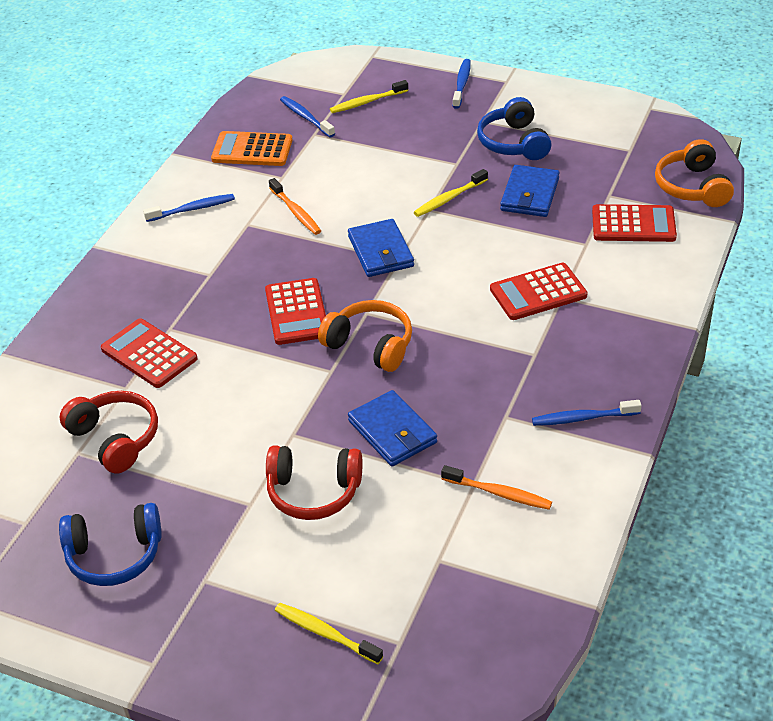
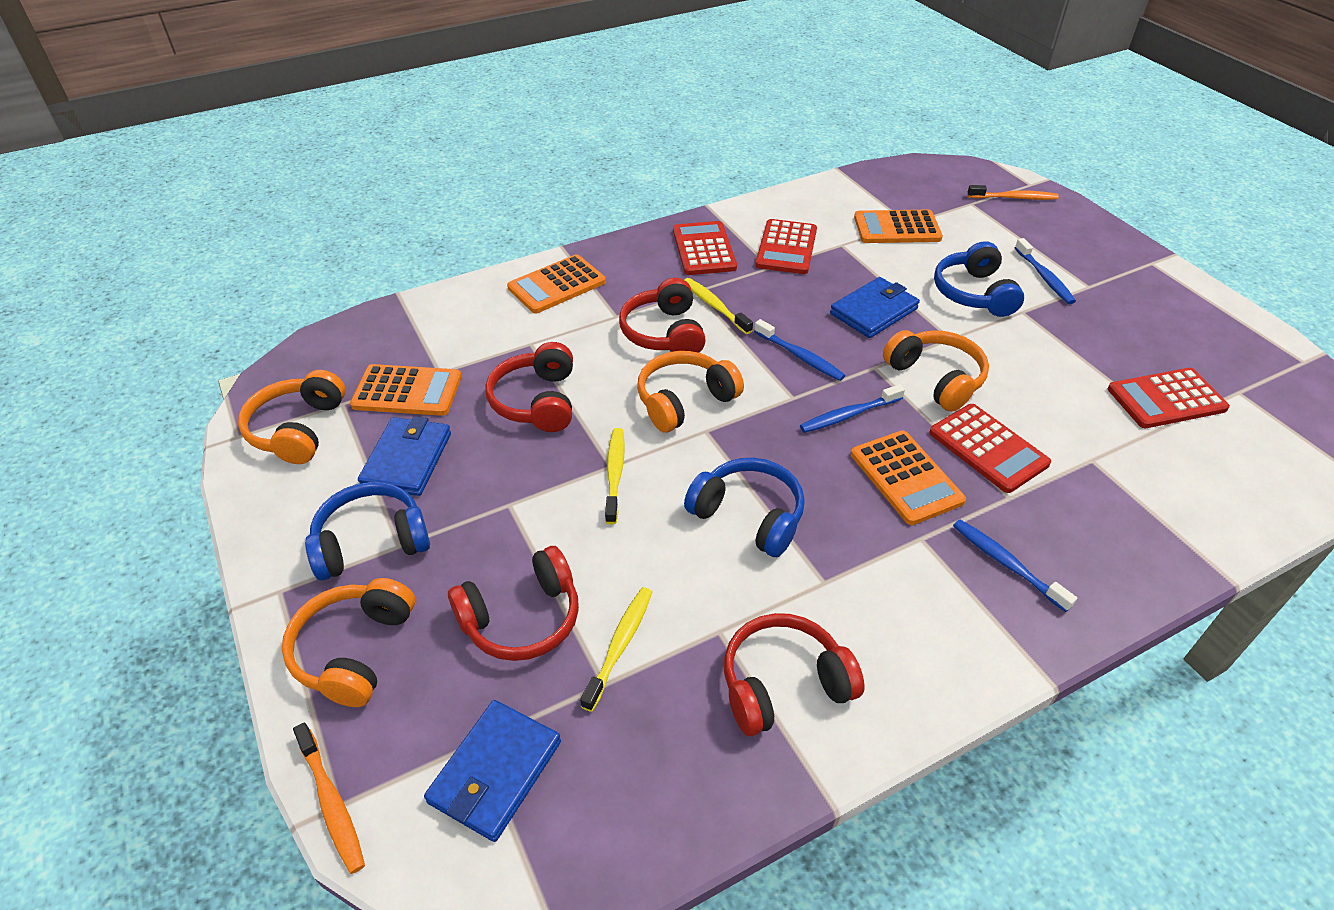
blue headphones: [59,503,162,586] [477,97,551,160] = 2 -> [305,482,430,580] [684,458,805,557] [934,241,1024,317] = 3
orange calculator: [211,131,293,166] = 1 -> [350,364,462,416] [507,254,606,313] [851,430,966,525] [854,209,943,243] = 4
orange headphones: [318,300,412,372] [655,139,734,207] = 2 -> [238,370,345,464] [282,578,415,707] [637,351,744,433] [883,330,989,412] = 4
red headphones: [60,391,158,474] [266,445,362,520] = 2 -> [448,546,579,661] [485,342,573,432] [619,278,706,353] [724,613,865,736] = 4

